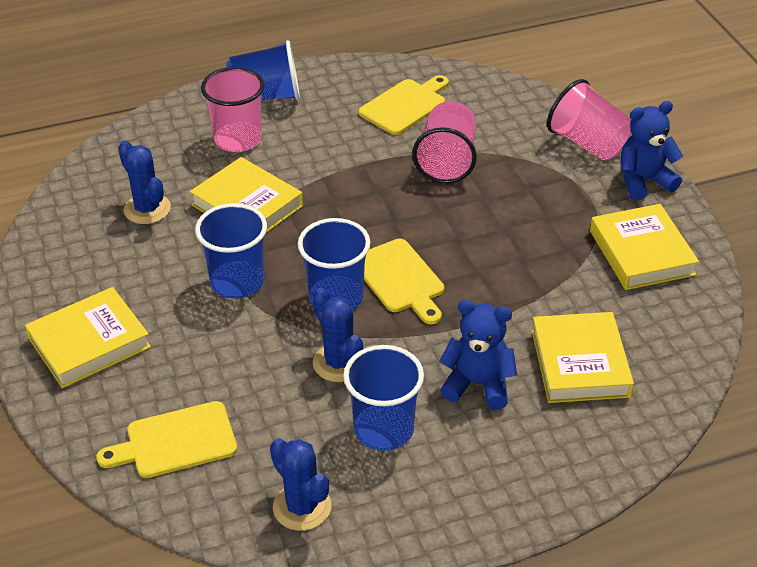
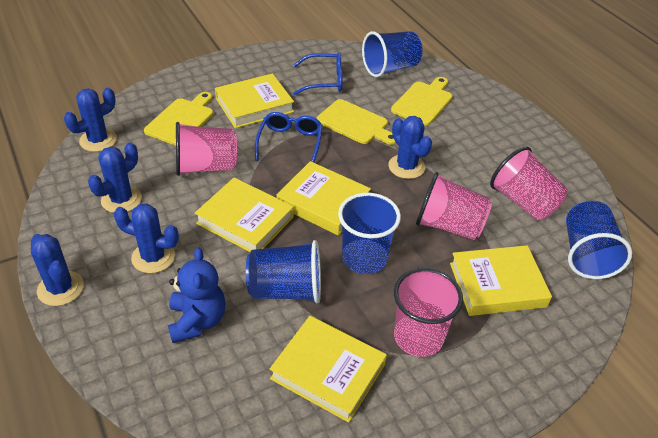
blue cactus: [118,140,171,224] [270,438,331,531] [313,288,363,382] = 3 -> [31,234,84,306] [64,88,117,152] [88,142,142,213] [114,204,179,273] [388,116,432,179] = 5
blue glasses: none = 0 -> [255,112,323,163] [293,53,342,95] = 2
blue teddy bear: [439,300,517,410] [621,101,683,200] = 2 -> [168,247,226,343] = 1
pink cup: [201,67,265,152] [412,101,477,183] [547,79,632,160] = 3 -> [176,122,237,176] [394,268,463,357] [416,172,492,240] [490,147,567,220] = 4
yellow book: [25,287,151,388] [190,157,303,233] [532,312,634,403] [590,204,699,290] = 4 -> [195,178,294,252] [215,73,294,128] [270,316,387,423] [276,161,371,236] [450,245,552,316] = 5

